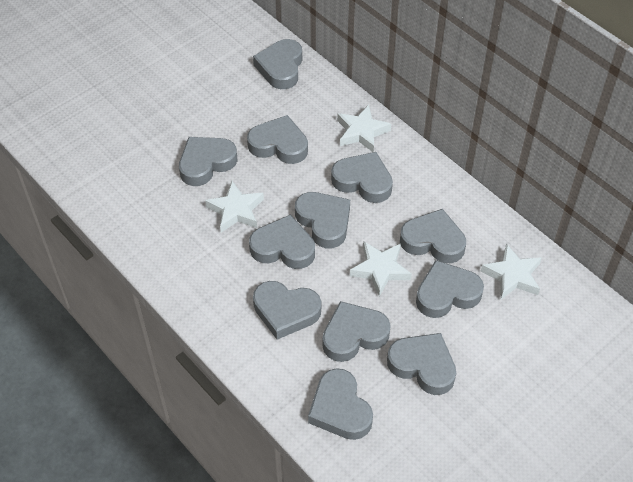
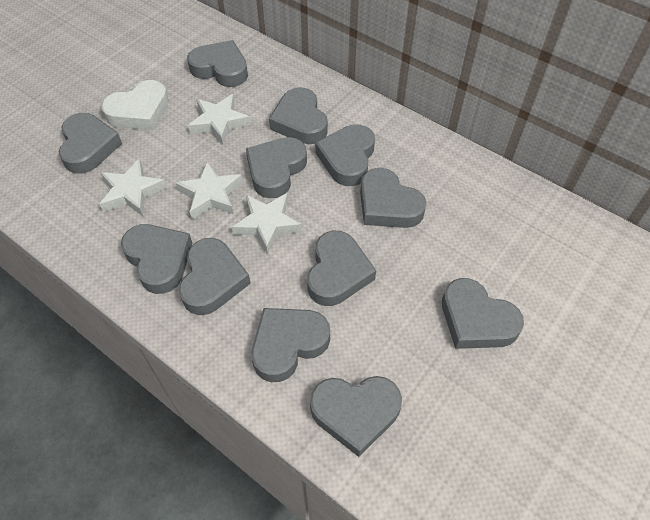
white heart: none = 0 -> [101,80,169,130] = 1

